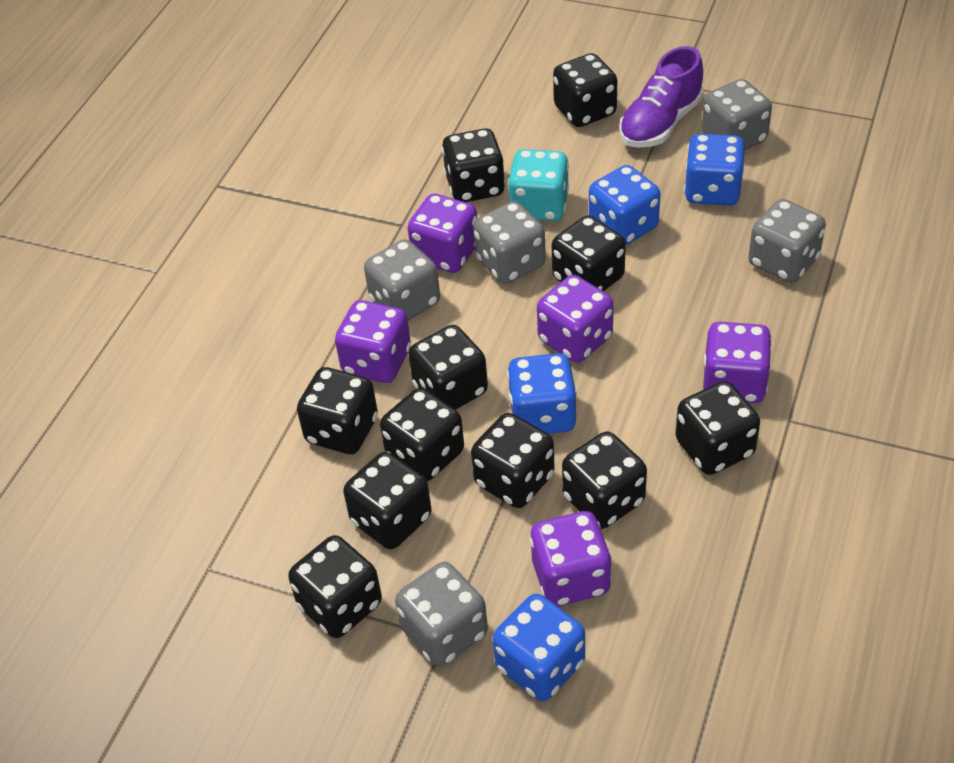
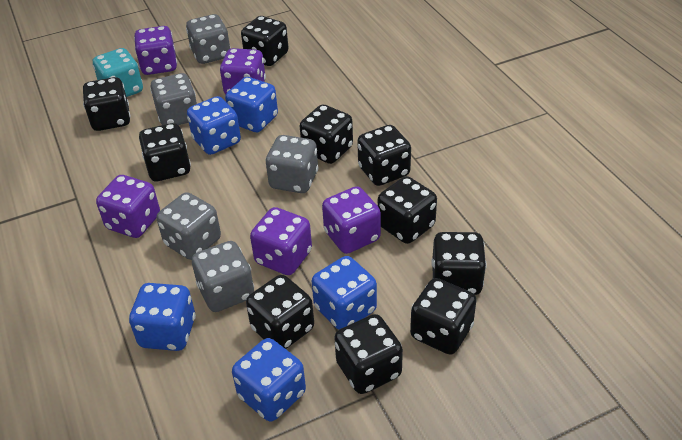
black dice: [288,535,382,638] [297,367,378,454] [343,452,432,549] [380,388,464,482] [408,325,488,410] [442,129,505,202] [471,413,555,508] [552,216,626,291] [553,53,618,127] [562,431,647,529] [675,381,760,475] = 11 -> [83,77,131,131] [139,123,191,181] [241,16,289,66] [246,275,314,349] [300,104,353,164] [334,314,403,394] [357,125,411,186] [378,176,437,244] [410,278,477,355] [431,232,487,295] = 10
blue dice: [493,594,585,701] [507,353,577,434] [589,165,660,245] [684,134,745,206] = 4 -> [129,283,196,351] [187,96,241,155] [225,77,278,132] [232,338,306,421] [312,256,377,330] = 5
purple shoe: [619,46,704,148] = 1 -> none = 0

